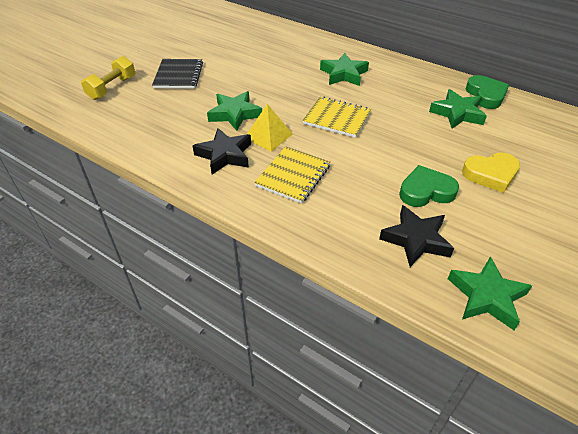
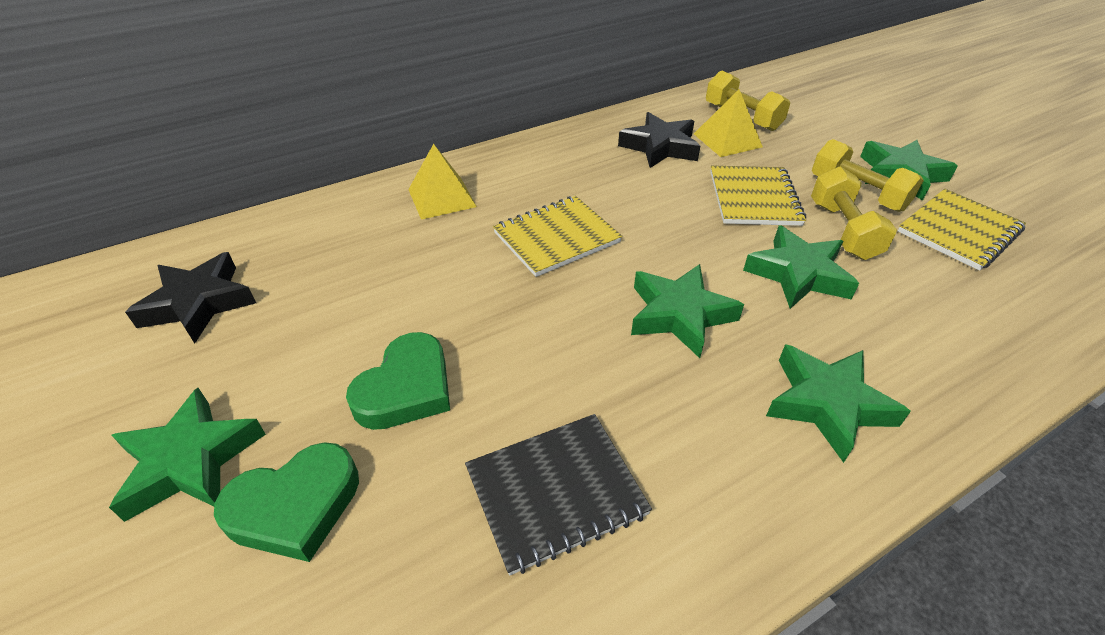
green star: [207,91,262,131] [320,53,369,86] [429,89,487,129] [448,256,532,330] = 4 -> [109,388,266,522] [631,264,744,358] [743,225,859,309] [766,344,911,463] [860,140,958,201] = 5
yellow dumbbell: [81,56,135,100] = 1 -> [706,71,790,131] [811,166,897,260] [812,139,924,212] = 3
yellow heart: [462,153,520,193] = 1 -> none = 0
yellow notebook: [254,146,331,204] [303,97,371,138] = 2 -> [493,196,622,277] [710,166,806,226] [898,189,1026,271] = 3
yellow pyramid: [246,104,293,152] = 1 -> [408,144,477,220] [694,89,763,157] = 2

